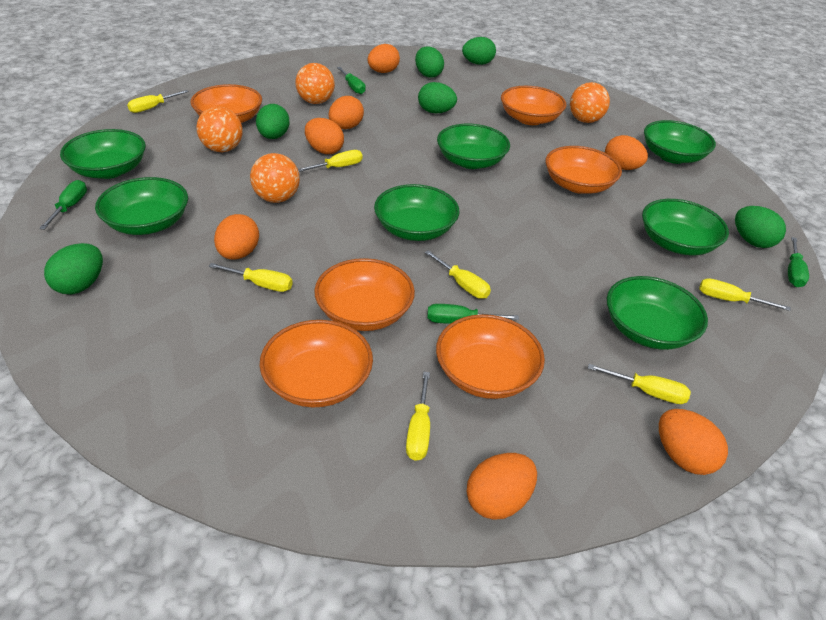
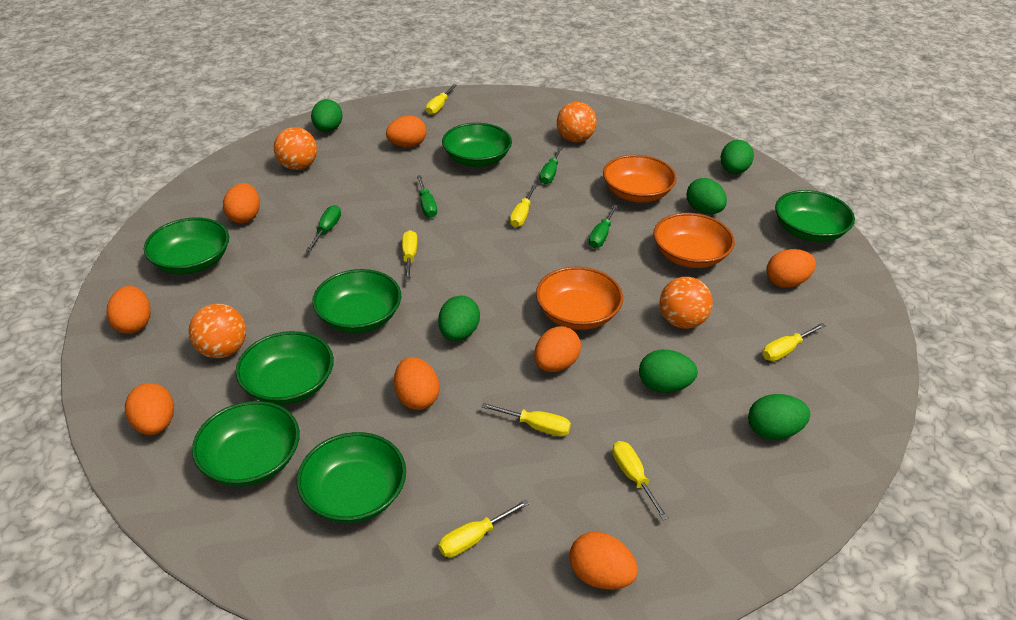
orange bowl: [190,84,262,123] [260,320,373,407] [314,258,415,331] [436,314,545,399] [501,86,566,125] [545,146,622,194] = 6 -> [536,267,623,330] [603,155,677,203] [653,213,735,268] = 3
orange egg: [214,214,259,259] [305,118,344,154] [329,96,364,129] [368,44,400,73] [467,453,537,520] [605,135,648,170] [659,409,728,475] = 7 -> [107,286,151,334] [125,383,174,435] [223,183,260,224] [386,116,427,147] [394,357,439,410] [534,326,581,372] [570,531,638,590] [766,249,816,288] = 8

